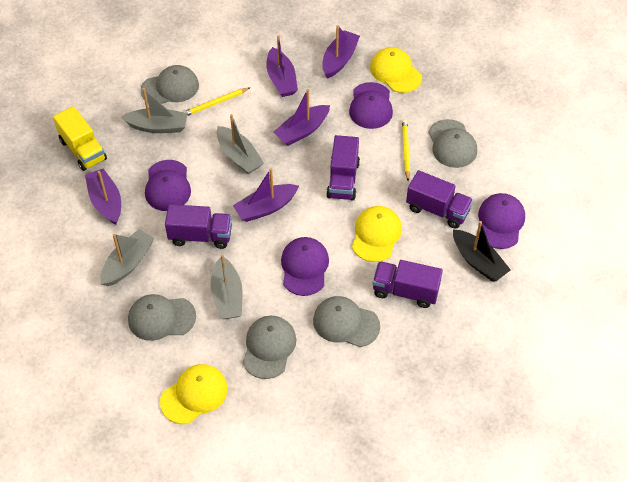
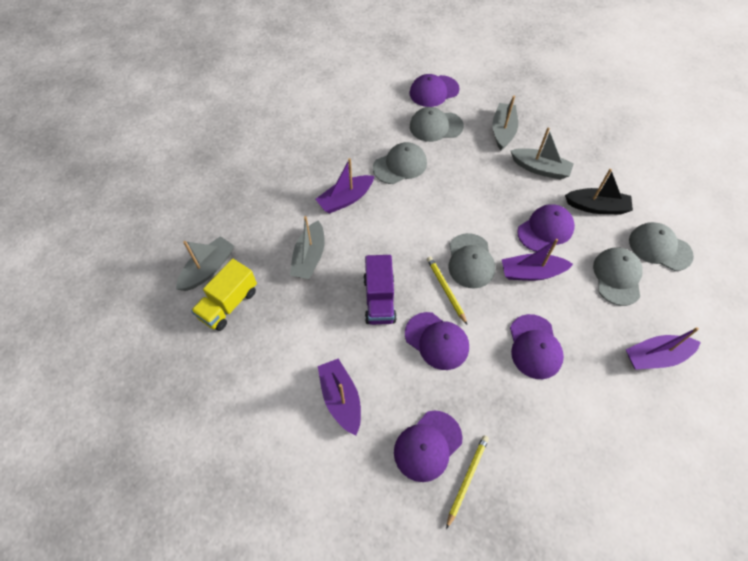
purple boat: [85,169,121,225] [233,168,299,222] [266,35,298,97] [273,89,330,146] [322,25,360,79] = 5 -> [315,158,375,214] [318,359,361,435] [502,239,573,281] [626,327,701,370] = 4
purple cap: [145,160,191,211] [281,237,329,296] [349,82,393,129] [478,193,525,249] = 4 -> [394,411,463,482] [405,312,469,370] [409,74,460,107] [510,314,564,379] [517,204,575,252] = 5
purple truck: [165,204,232,249] [326,135,360,200] [373,260,443,308] [406,170,473,229] = 4 -> [364,255,397,325] = 1
yellow cap: [160,364,228,424] [352,206,402,262] [370,47,422,93] = 3 -> none = 0

